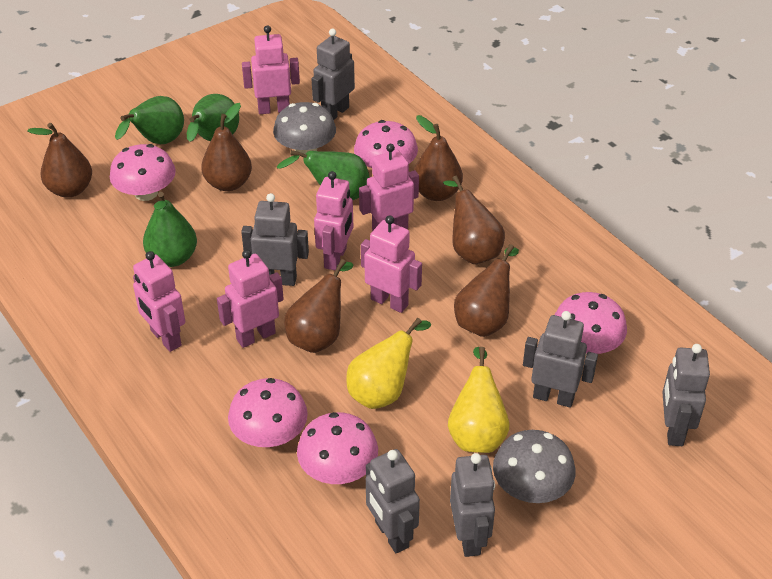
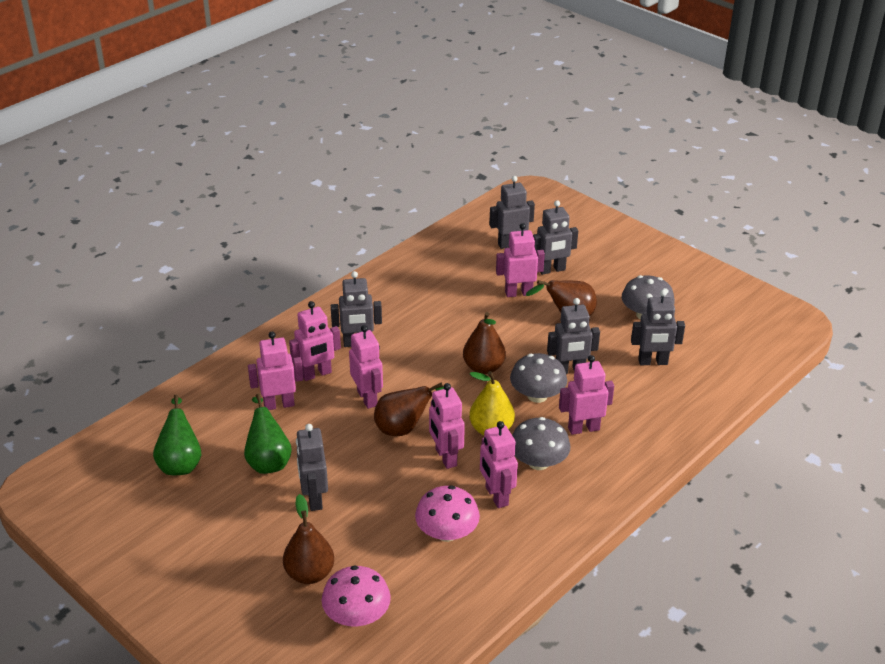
brown pear: [27,123,92,198] [201,103,252,191] [284,259,353,353] [413,115,463,201] [443,175,505,264] [454,244,519,337] = 6 -> [283,494,334,584] [374,382,444,436] [463,312,506,374] [526,280,597,316] = 4
green pear: [115,96,184,144] [143,192,197,267] [187,94,239,142] [276,150,370,200] = 4 -> [153,395,201,475] [244,393,292,474] = 2
grey mushroom: [273,102,336,154] [493,430,576,503] = 2 -> [510,353,567,403] [512,417,570,470] [622,275,675,320] = 3
pink mushroom: [110,144,176,201] [228,378,308,447] [297,412,378,484] [354,120,418,168] [555,292,627,356] = 5 -> [322,565,391,626] [415,485,480,542] = 2
pink robot: [133,251,185,352] [217,250,284,348] [242,25,300,114] [314,171,353,271] [359,144,419,231] [361,215,422,313] = 6 -> [248,332,303,410] [289,301,341,381] [349,325,383,409] [429,383,465,469] [480,421,518,508] [496,223,545,297] [559,355,614,435] = 7
yellow pear: [346,318,431,409] [448,347,509,453] = 2 -> [469,371,515,435] = 1

